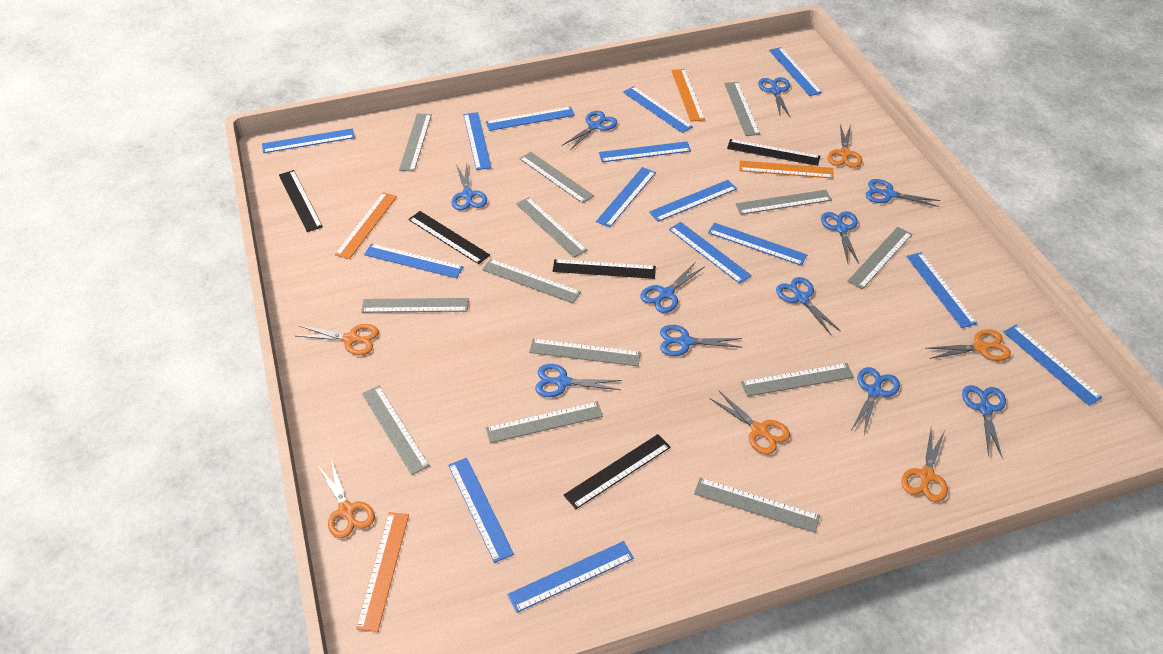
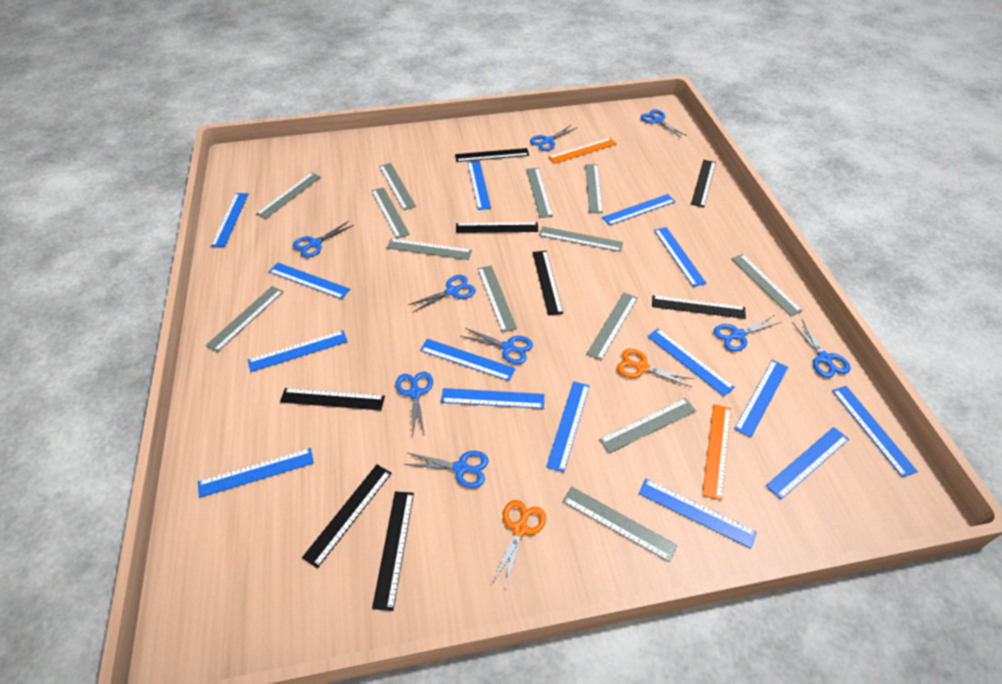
black ruler: [279,170,323,232] [408,211,490,264] [553,259,656,279] [564,434,671,509] [727,139,820,166] = 5 -> [280,388,385,410] [302,465,392,568] [372,491,414,611] [455,148,529,162] [456,222,538,233] [533,251,563,315] [652,296,746,319] [691,160,716,207] = 8
blue scissors: [452,163,487,210] [535,364,622,397] [562,111,617,150] [640,263,704,313] [660,325,743,356] [758,77,790,117] [776,277,841,335] [821,211,859,263] [852,367,900,435] [865,179,940,207] [962,385,1006,457] = 11 -> [293,221,354,258] [396,372,433,438] [403,451,489,488] [408,275,476,312] [460,328,533,364] [530,125,576,151] [641,110,687,138] [714,315,781,352] [792,320,851,378] = 9
orange ruler: [335,192,397,259] [356,512,409,632] [671,69,705,122] [739,160,834,179] = 4 -> [549,138,617,164] [702,404,731,501] = 2
orange scissors: [297,324,379,355] [319,460,375,538] [710,390,790,454] [828,124,862,168] [901,428,948,502] [925,329,1011,361] = 6 -> [492,500,546,587] [617,349,694,387] = 2

